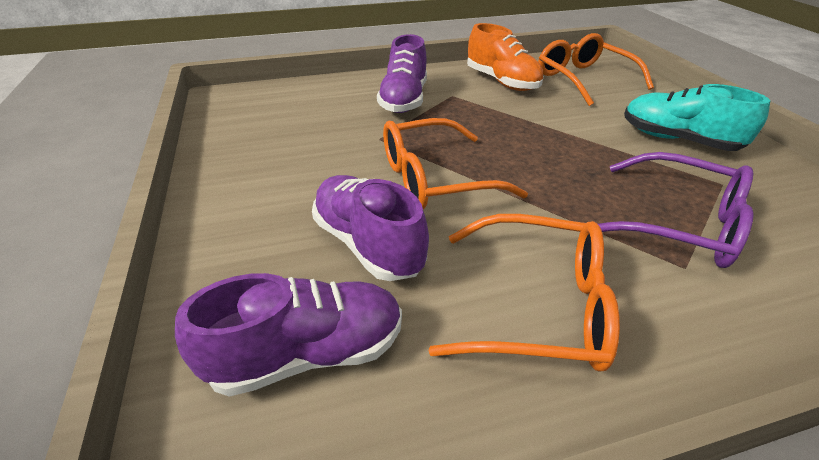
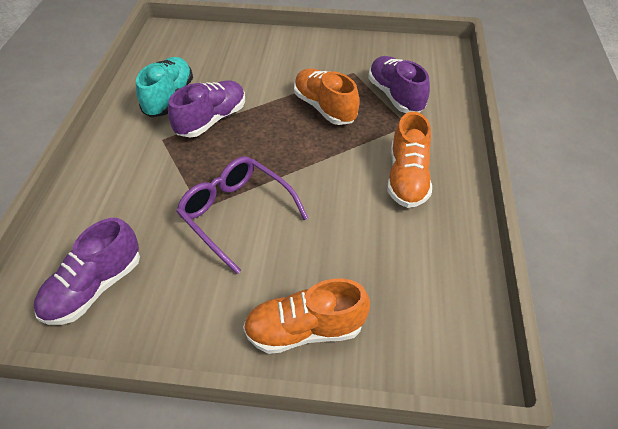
orange glasses: [383,118,528,209] [428,214,620,372] [538,33,654,106] = 3 -> none = 0
orange shoe: [467,23,544,91] = 1 -> [243,278,370,354] [294,69,360,125] [387,112,432,208] = 3

